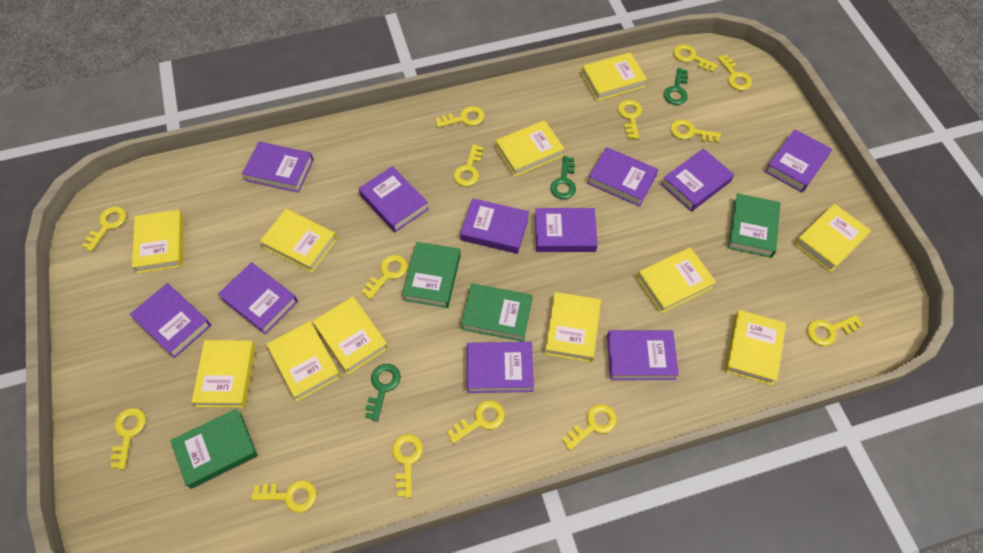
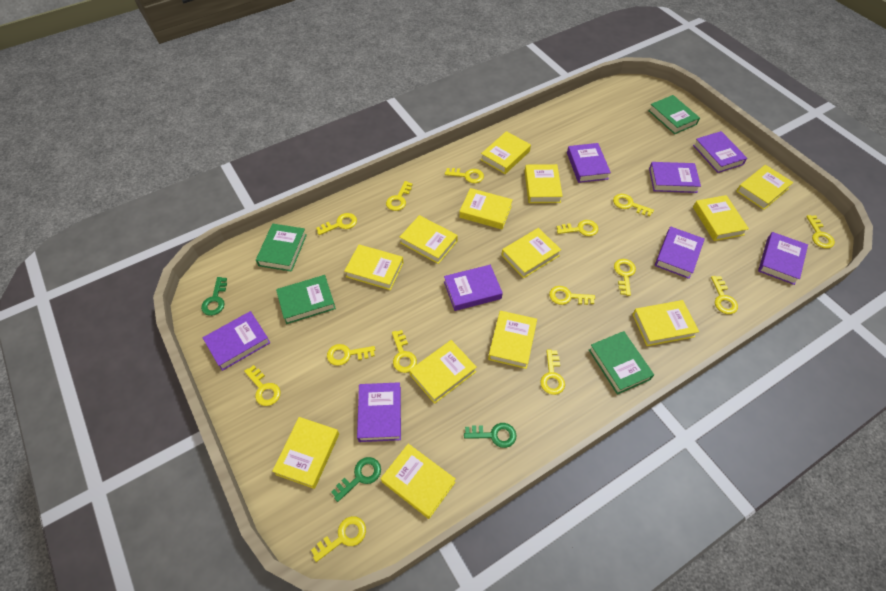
purple book: [130,283,211,358] [218,262,298,335] [242,142,314,193] [359,166,429,232] [460,198,529,254] [467,342,534,393] [535,208,598,252] [587,147,658,207] [607,330,679,380] [661,148,734,212] [765,129,832,192] = 11 -> [203,311,270,371] [357,382,401,442] [444,265,503,311] [567,143,611,183] [649,162,701,193] [655,227,705,279] [693,131,747,173] [758,232,808,285] = 8
yellow book: [132,210,184,273] [192,340,256,408] [260,209,337,273] [267,321,341,401] [313,297,388,374] [496,120,565,177] [545,292,601,362] [581,52,647,101] [637,247,716,313] [724,310,786,385] [795,204,871,272] = 11 -> [272,417,339,489] [344,244,403,290] [381,444,456,519] [400,215,458,264] [409,340,477,404] [459,188,513,229] [481,131,531,174] [488,311,537,369] [501,228,561,278] [525,164,563,203] [632,300,699,346] [693,195,749,241] [736,165,793,210] = 13

